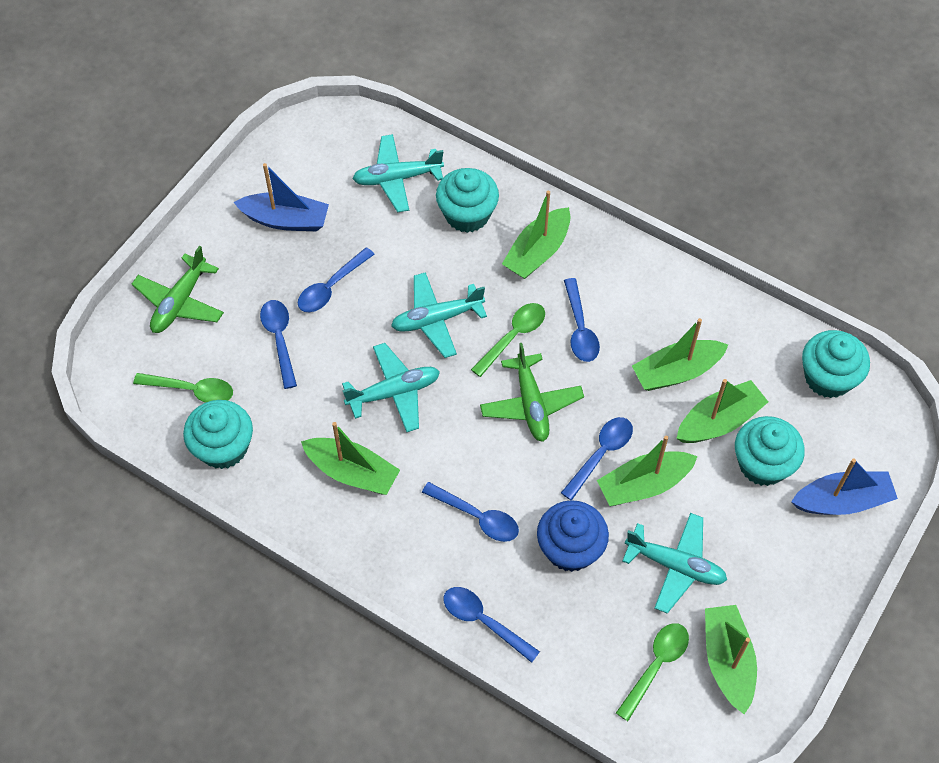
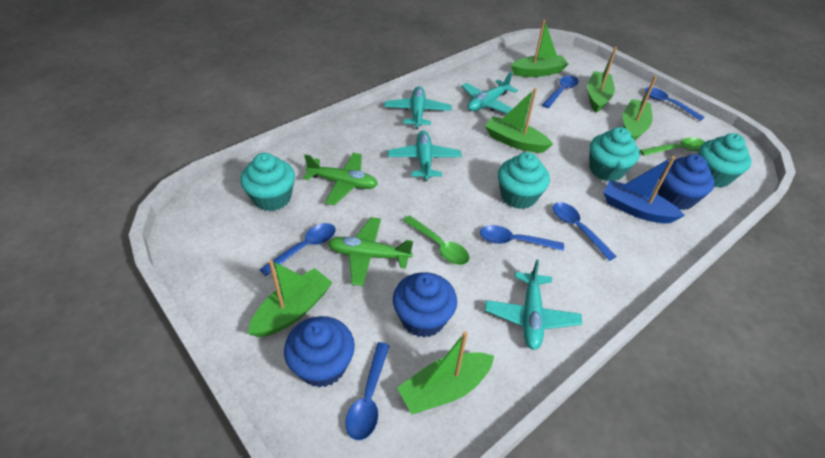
blue boat: [234,163,329,231] [791,458,898,515] = 2 -> [603,156,685,224] = 1
blue cupcake: [537,500,609,572] = 1 -> [284,316,355,388] [393,272,457,338] [658,154,715,210] = 3
green spoon: [133,373,233,403] [471,303,545,377] [616,623,689,721] = 3 -> [403,215,470,265] [640,138,705,156] = 2

